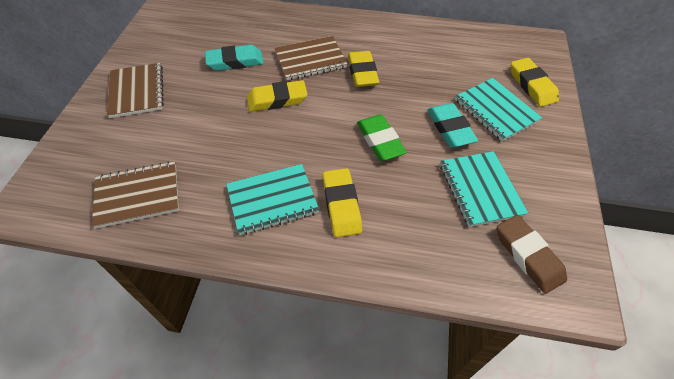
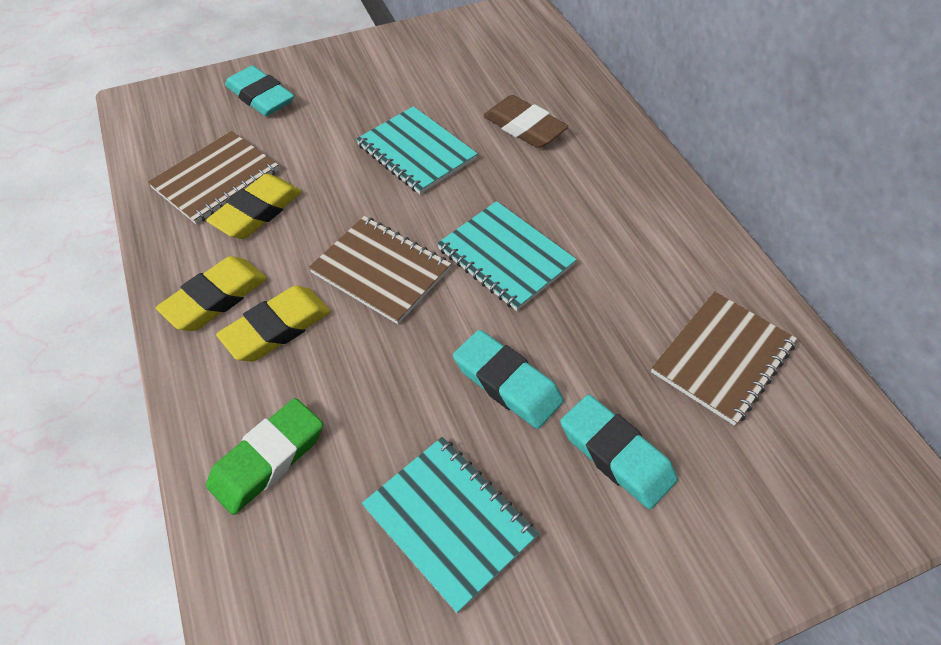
turquoise eraser: [205,45,264,71] [428,103,478,147] = 2 -> [225,66,294,116] [453,330,564,429] [560,395,678,509] = 3
yellow eraser: [247,80,307,112] [323,168,362,237] [348,51,379,87] [511,58,559,107] = 4 -> [156,256,267,331] [206,174,302,239] [216,286,331,361] = 3

